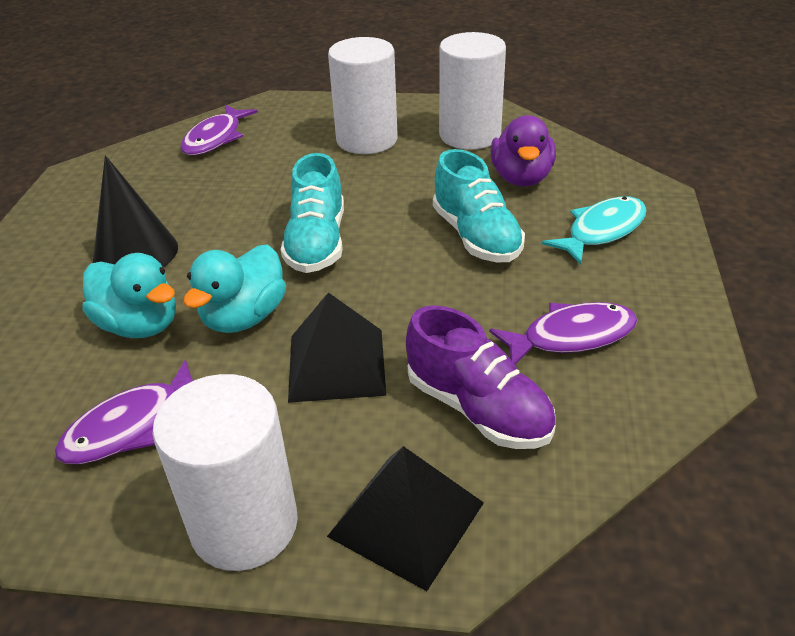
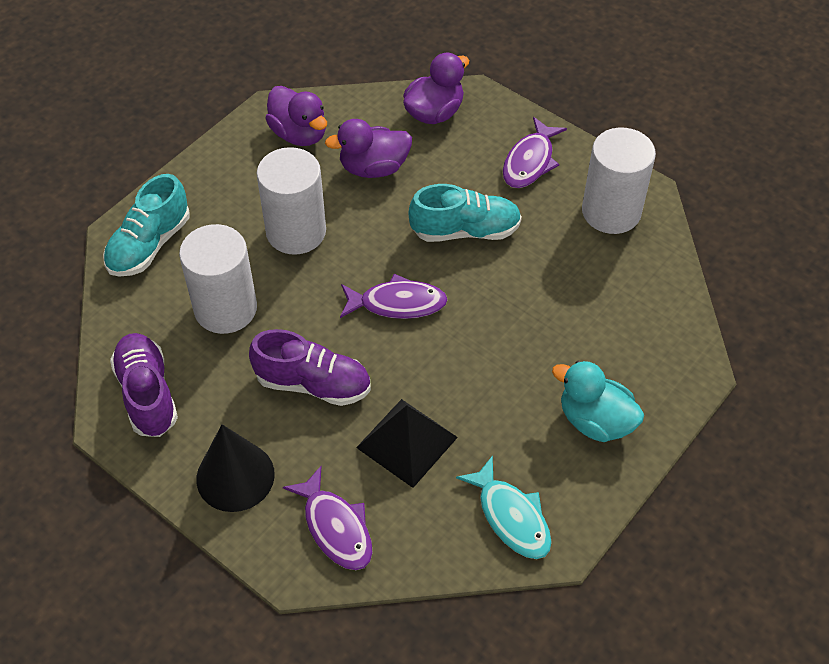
black pyramid: [288,292,386,403] [327,446,484,591] = 2 -> [356,399,458,488] = 1
purple duck: [491,115,556,187] = 1 -> [265,86,327,146] [325,119,412,178] [403,53,469,124] = 3
purple shoe: [406,305,556,449] = 1 -> [110,333,178,437] [249,329,371,406] = 2
turquoise duck: [82,253,176,338] [183,244,286,333] = 2 -> [552,361,644,442] = 1

